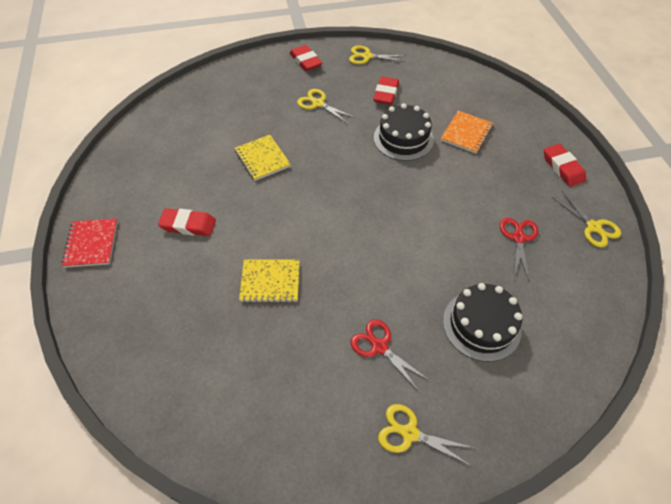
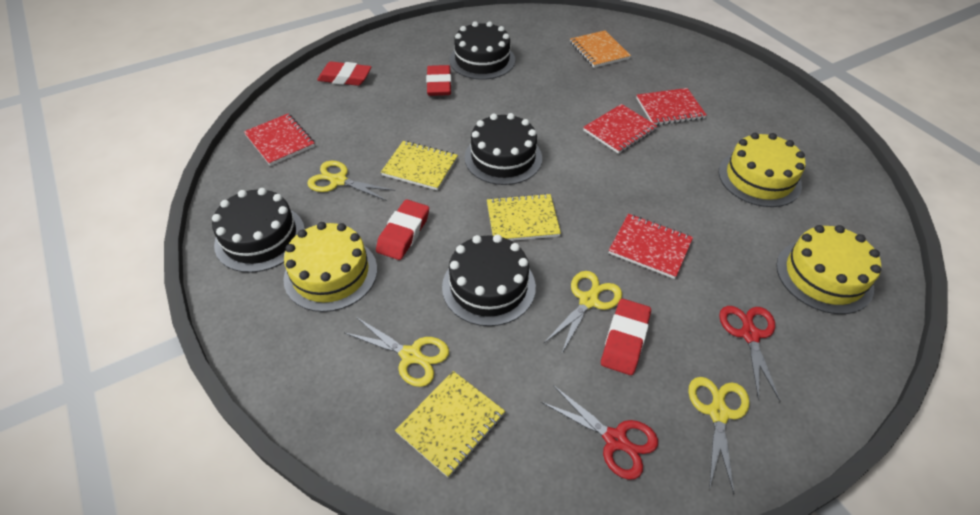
black cake: [374,103,434,161] [443,283,522,362] = 2 -> [212,188,305,273] [442,234,536,326] [450,21,515,80] [464,113,542,185] = 4
red notebook: [61,218,118,268] = 1 -> [244,114,315,166] [583,104,657,154] [609,214,693,279] [636,88,707,126] = 4
yellow cake: none = 0 -> [283,222,377,312] [719,133,806,207] [776,225,881,314] = 3
yellow notebook: [235,135,291,181] [239,260,300,303] = 2 -> [381,141,458,191] [395,371,505,478] [487,193,561,241] = 3

